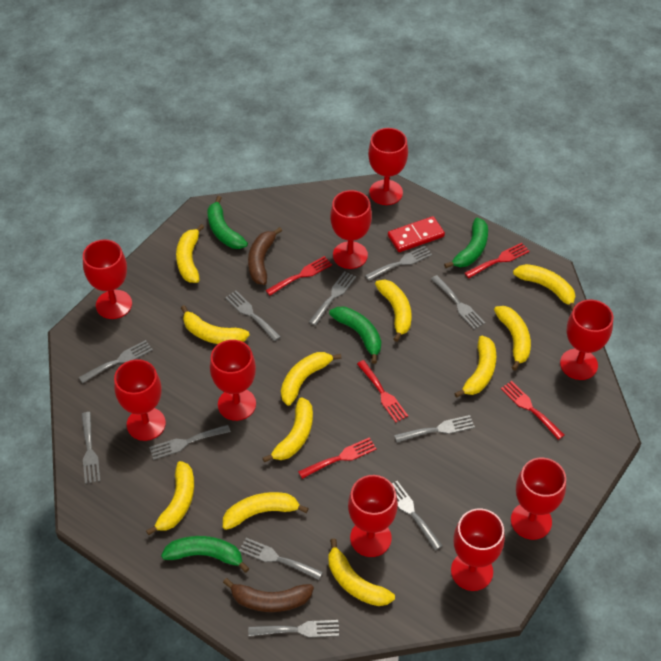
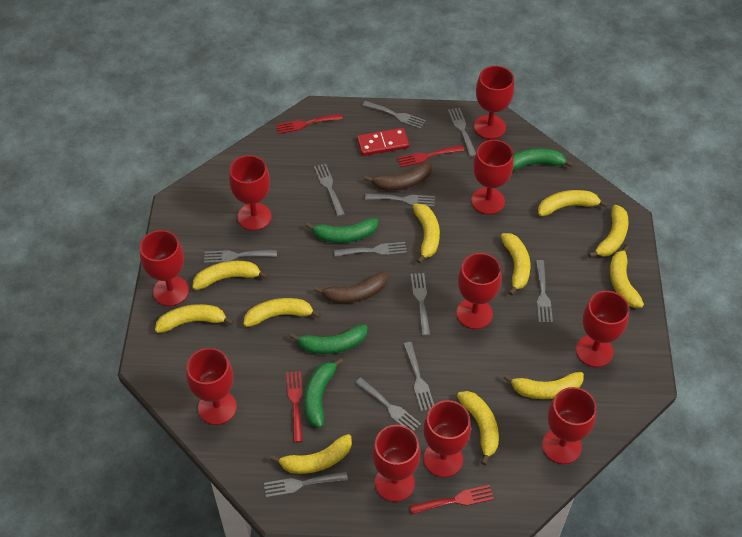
red fork: [266,256,332,296] [298,437,377,479] [357,360,408,423] [465,243,530,278] [501,381,564,440] = 5 -> [276,114,343,134] [286,371,303,443] [397,145,464,167] [410,485,494,514] = 4
red goblet: [83,239,132,319] [114,359,166,441] [210,340,256,421] [330,190,372,269] [348,475,398,557] [368,128,408,205] [451,509,505,591] [511,458,566,540] [560,299,613,380] = 9 -> [140,230,189,306] [186,348,237,425] [229,155,272,231] [372,425,420,502] [423,400,471,477] [457,253,502,329] [471,140,514,215] [474,66,514,139] [542,387,597,464] [576,291,629,367] = 10

